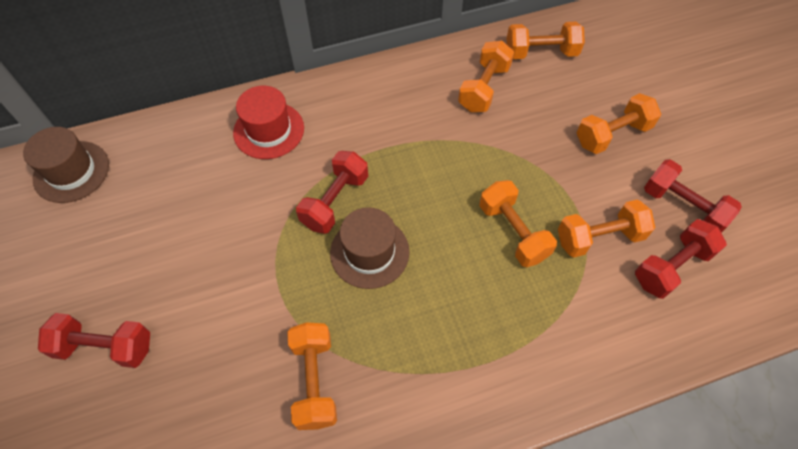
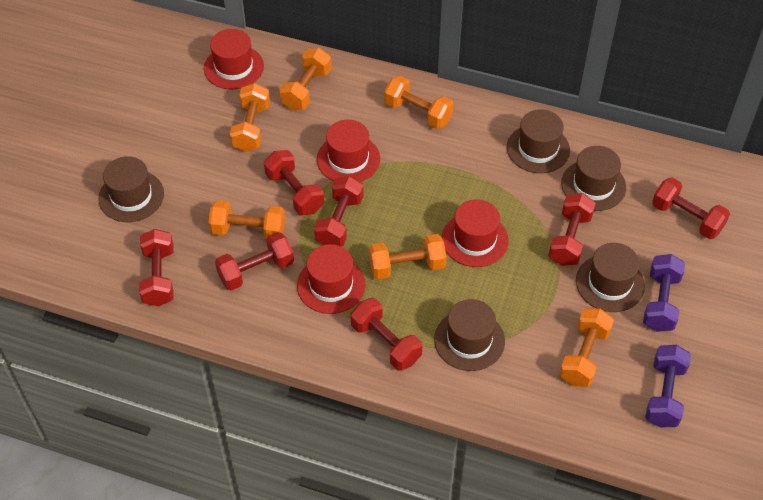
brown hat: [23,127,109,203] [330,207,410,289] = 2 -> [98,156,164,222] [434,299,505,371] [507,109,570,173] [561,146,626,211] [576,243,645,312] = 5
purple dumbbell: none = 0 -> [643,254,685,332] [645,345,691,427] = 2
red dumbbell: [38,313,150,368] [296,151,368,234] [635,219,727,299] [644,159,742,233] = 4 -> [139,229,173,306] [215,232,294,291] [264,150,324,215] [314,176,364,246] [350,298,422,371] [548,193,596,266] [652,177,730,239] = 7
red hat: [233,86,304,159] = 1 -> [204,29,264,89] [297,244,366,314] [317,120,380,182] [442,199,509,267] = 4

